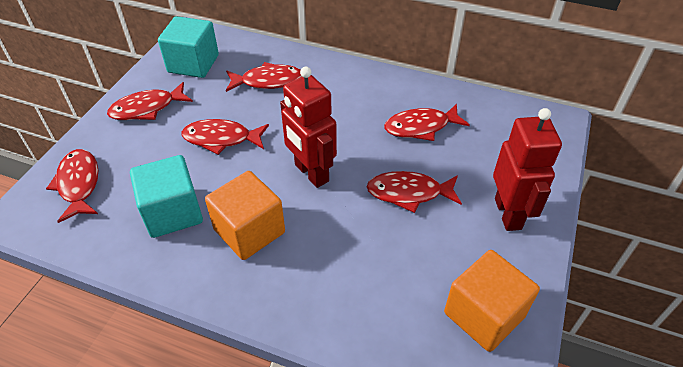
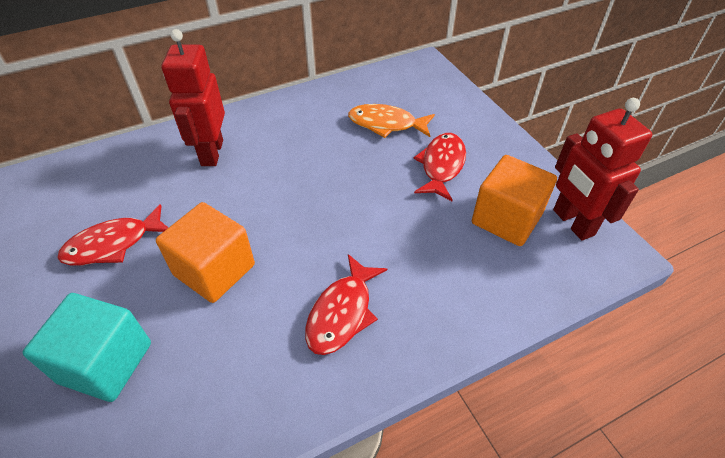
orange fish: none = 0 -> [348,104,435,138] = 1
red fish: [46,149,99,223] [107,82,193,120] [181,119,269,155] [226,62,302,92] [367,171,462,213] [384,104,470,141] = 6 -> [58,204,168,266] [305,254,387,355] [413,133,466,201] = 3
turquoise cube: [130,155,203,238] [158,16,219,78] = 2 -> [23,293,151,402] = 1

